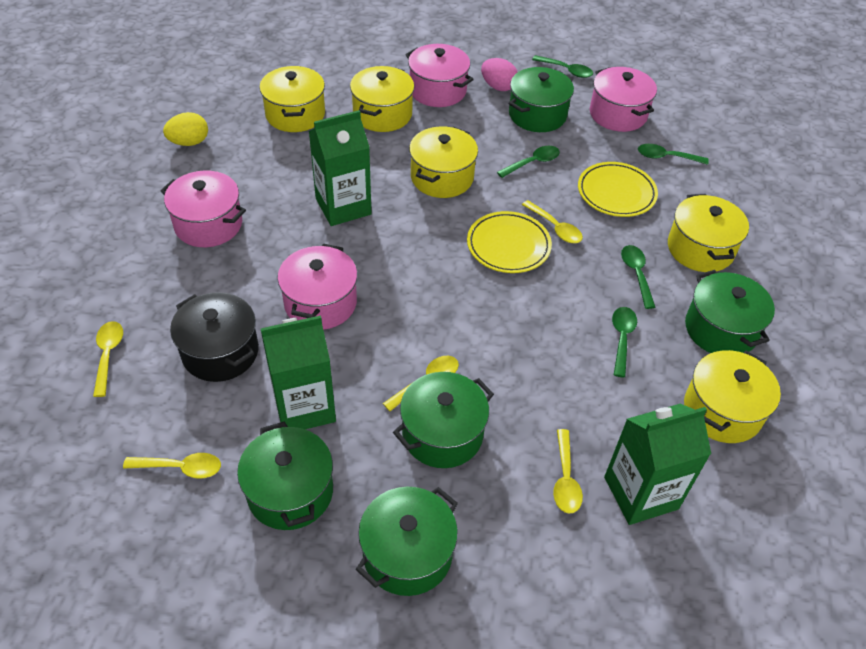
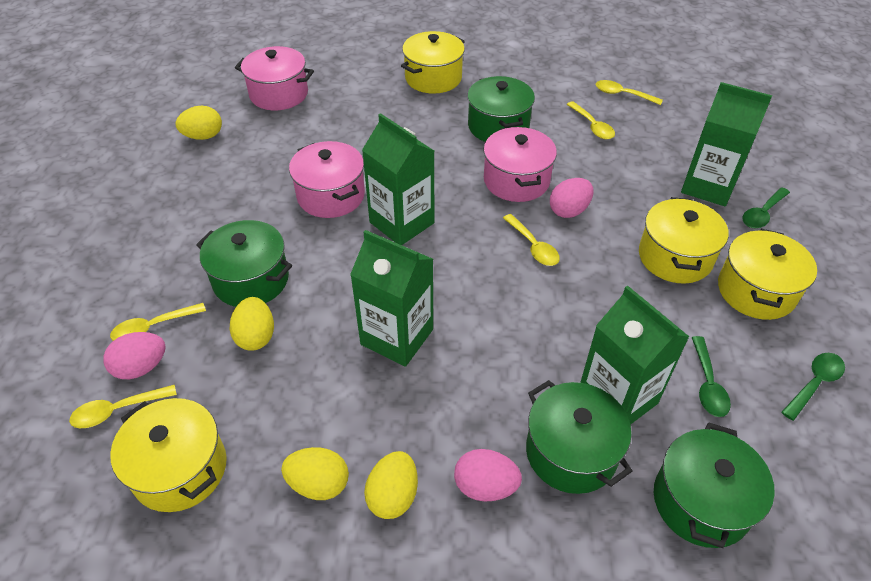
black pot: [170,292,259,382] = 1 -> none = 0
green carton: [261,315,336,429] [309,110,372,226] [604,404,711,525] = 3 -> [350,230,433,367] [362,113,434,245] [580,286,689,425] [681,82,772,206] = 4
green pot: [237,422,333,530] [356,487,458,596] [393,372,494,468] [509,67,574,132] [685,270,775,353] = 5 -> [196,220,292,307] [467,76,535,142] [526,380,633,494] [654,423,775,548] = 4
green spoon: [497,146,560,178] [532,55,593,78] [612,307,637,378] [621,245,655,309] [638,144,709,165] = 5 -> [692,336,731,417] [742,187,790,228] [781,353,845,421] = 3
pink egg: [481,58,518,91] = 1 -> [103,332,166,379] [454,449,522,501] [550,178,593,218] = 3
pink pot: [161,171,246,247] [277,243,357,330] [406,44,474,107] [590,67,657,132] = 4 -> [235,46,314,110] [289,141,365,218] [483,127,557,202] = 3
yellow egg: [163,112,208,146] = 1 -> [176,106,222,140] [230,297,274,351] [281,447,349,500] [364,451,418,519] = 4
yellow plate: [467,211,552,273] [578,162,658,217] = 2 -> none = 0
yellow pot: [259,66,325,132] [350,66,414,132] [409,126,478,198] [668,194,749,272] [684,350,781,443] = 5 -> [110,398,227,512] [401,31,465,94] [639,197,729,284] [718,229,817,320] = 4

